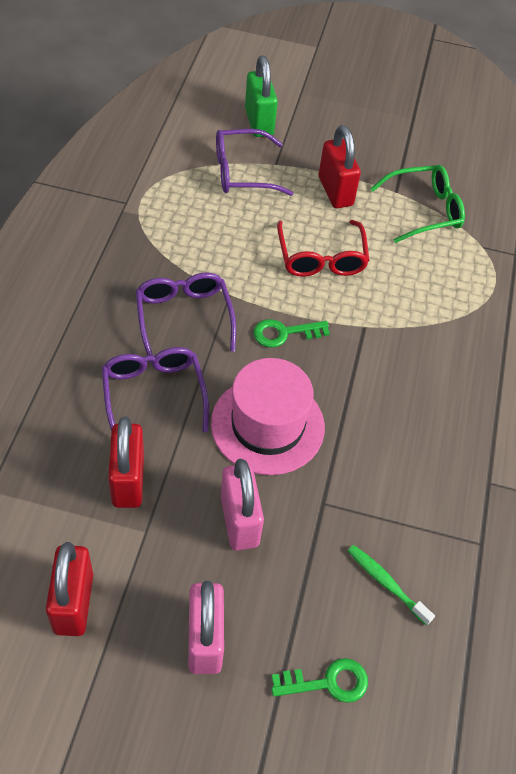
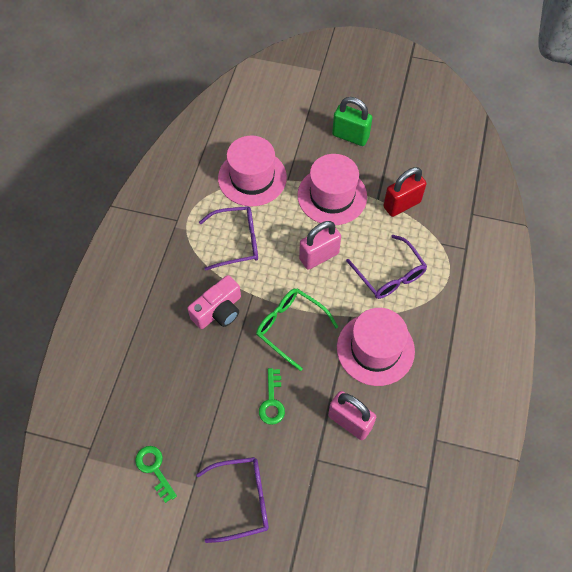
green toothbrush: [348,545,435,626] = 1 -> none = 0
pink camera: none = 0 -> [187,275,241,329] = 1
pink hat: [211,358,325,475] = 1 -> [218,136,287,206] [297,154,367,225] [337,308,415,386] = 3
red glasses: [277,220,369,277] = 1 -> none = 0
red padlock: [46,542,93,636] [108,417,144,508] [319,125,361,208] = 3 -> [383,167,427,217] = 1

